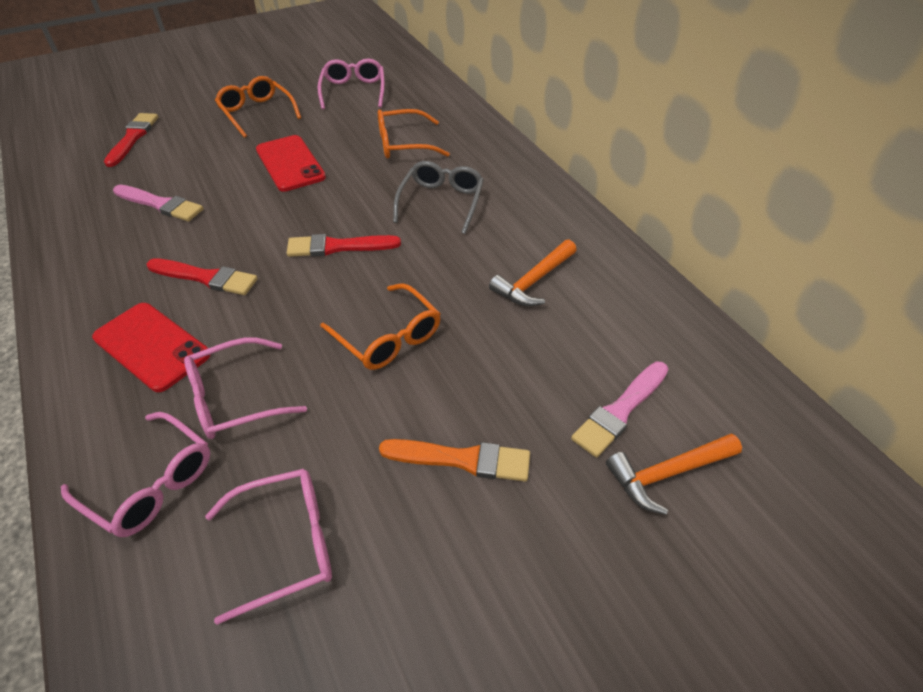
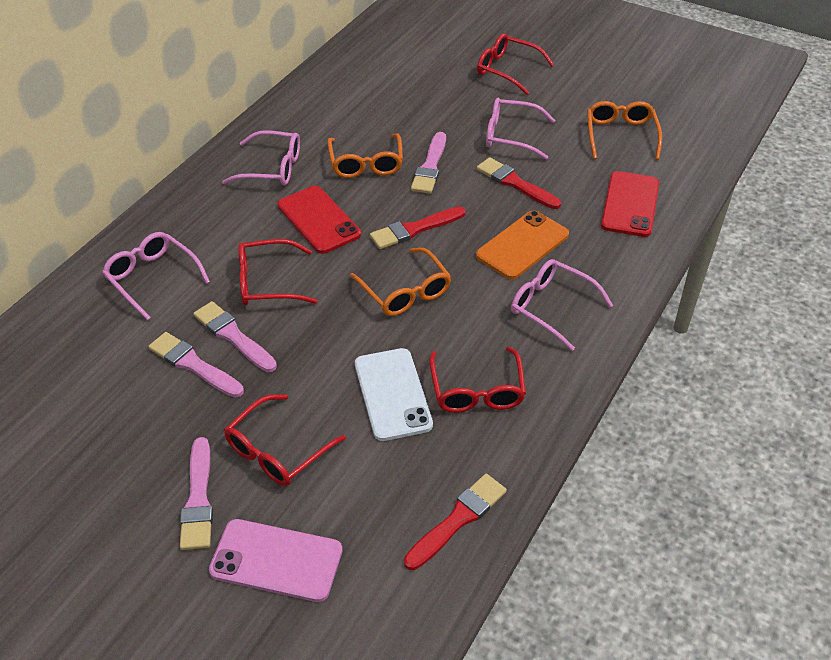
grey glasses: [393,161,484,234] = 1 -> none = 0
orange brush: [379,439,530,481] = 1 -> none = 0
orange hammer: [489,240,577,306] [606,434,742,515] = 2 -> none = 0
orange phone: none = 0 -> [476,210,569,279] = 1
pink brush: [113,185,203,221] [571,361,668,457] = 2 -> [148,332,244,398] [180,437,213,550] [193,301,277,372] [411,132,446,194] = 4
pink phone: none = 0 -> [209,519,343,602] = 1
red glasses: none = 0 -> [224,394,346,486] [238,239,317,306] [429,347,526,413] [477,34,554,95] = 4
white phone: none = 0 -> [355,348,433,441] = 1

